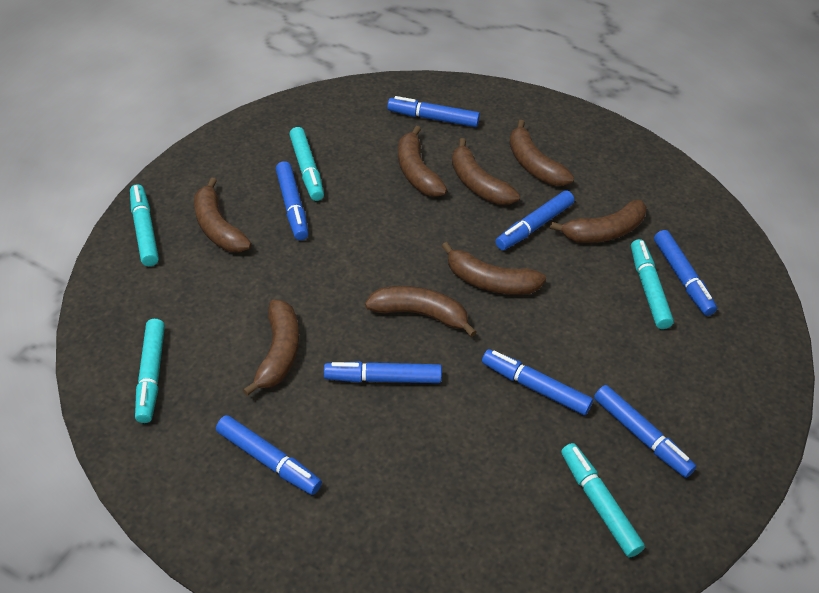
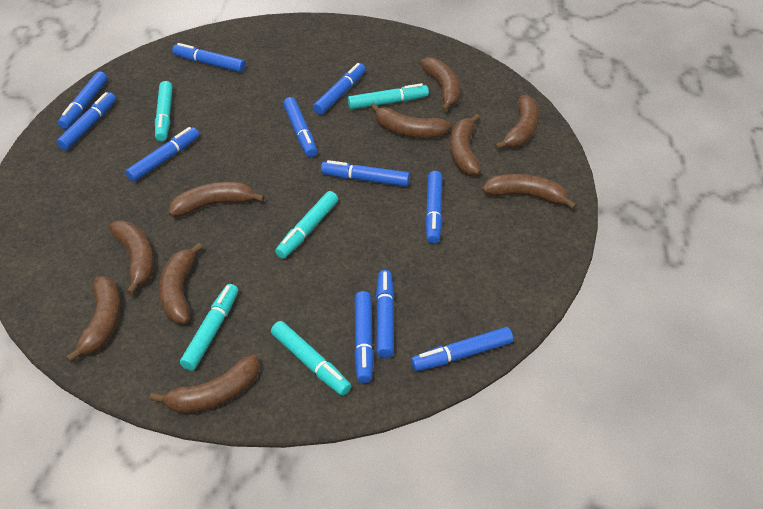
blue marker: [216,415,322,495] [276,161,309,240] [324,361,442,383] [387,96,480,127] [482,349,593,415] [496,190,574,250] [594,385,697,478] [654,230,717,316] = 8 -> [56,92,116,151] [58,71,108,129] [125,127,199,182] [172,43,245,72] [283,97,317,157] [313,63,366,115] [321,160,410,187] [354,291,374,383] [376,270,394,359] [411,327,513,371] [425,171,442,244] = 11
brown banana: [194,177,252,252] [243,300,299,396] [365,286,477,337] [398,126,447,197] [442,242,546,295] [452,138,520,205] [510,120,574,186] [550,200,647,243] = 8 -> [66,276,121,363] [109,221,154,295] [150,354,260,414] [159,242,203,323] [169,182,265,217] [370,103,452,138] [420,57,461,112] [450,114,481,176] [482,174,577,210] [495,95,539,150] = 10

